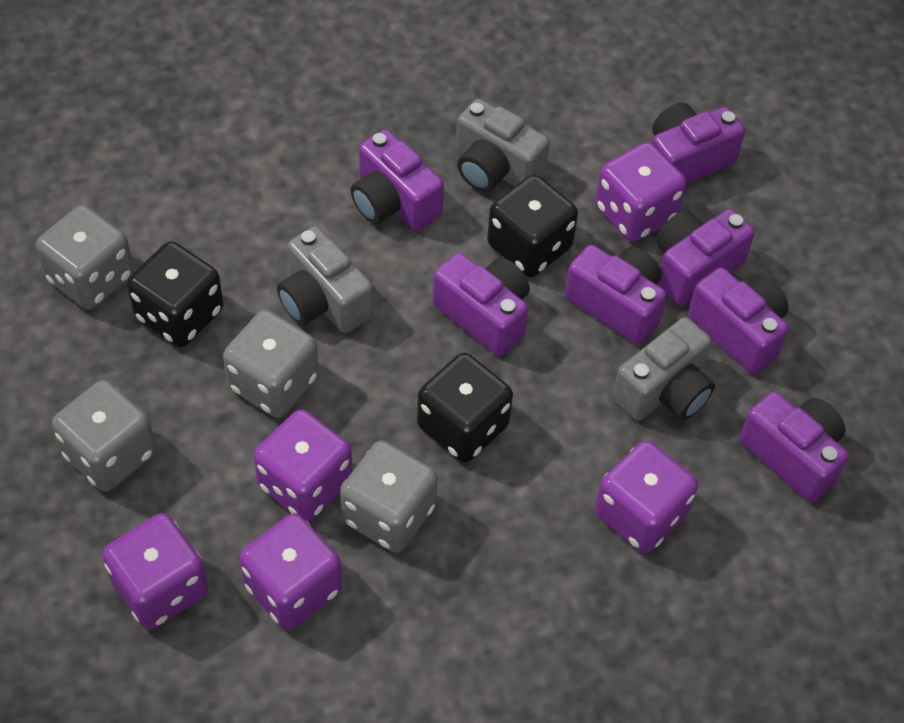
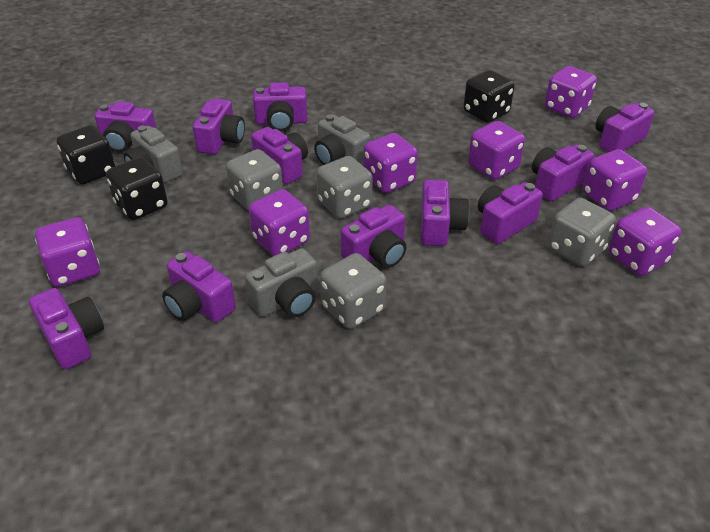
purple camera: [350,129,444,231] [433,253,530,356] [565,245,667,345] [652,103,745,184] [656,209,755,306] [688,267,789,374] [739,391,849,503] = 7 -> [29,288,104,369] [95,101,157,152] [162,251,236,322] [193,98,245,154] [251,127,308,184] [253,82,307,131] [341,205,407,268] [421,180,469,246] [478,182,543,244] [532,145,594,201] [596,103,655,152] = 11
purple dice: [102,513,208,630] [239,513,342,630] [253,409,352,522] [595,142,687,242] [595,441,698,553] = 5 -> [35,217,100,287] [249,189,310,256] [364,133,418,193] [468,121,525,180] [545,66,597,118] [583,149,647,211] [609,207,681,276] = 7

